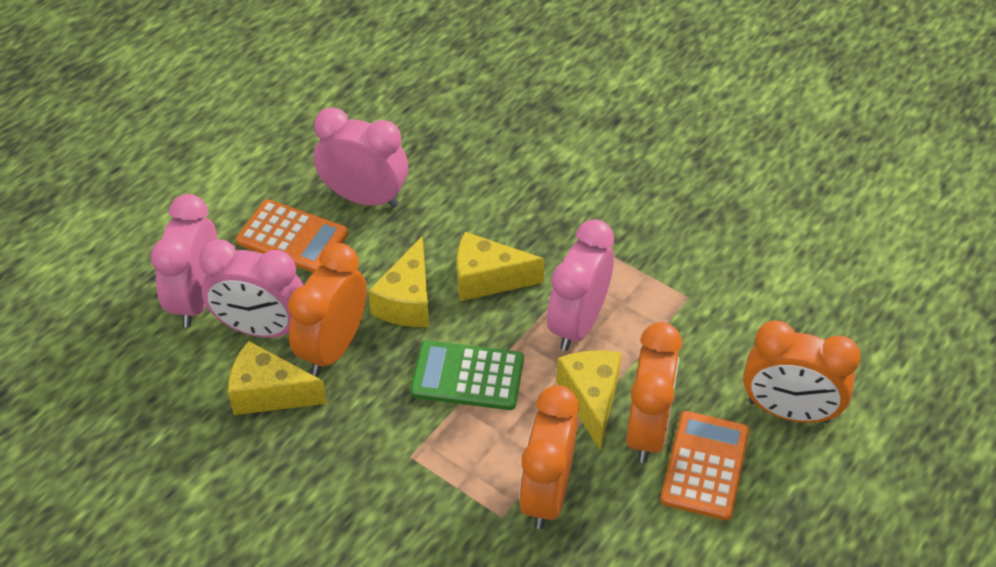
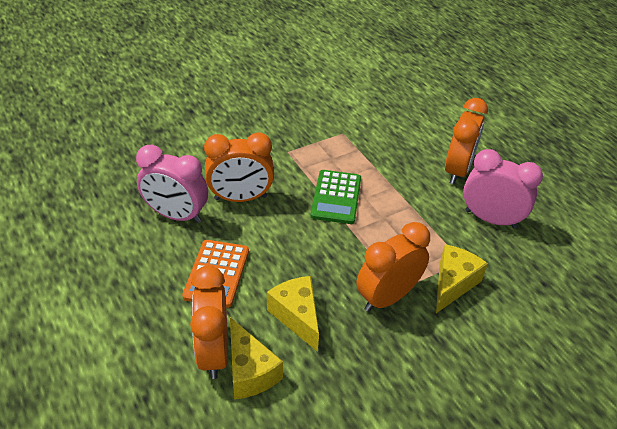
orange calculator: [236,200,348,272] [660,411,749,520] = 2 -> [182,240,249,308] = 1
pink clock: [151,194,218,328] [199,239,304,338] [314,107,408,208] [547,219,614,351] = 4 -> [136,145,208,223] [463,149,543,229] = 2
yellow cheese: [228,341,327,415] [368,236,429,327] [457,232,545,301] [556,350,621,451] = 4 -> [230,317,283,400] [267,276,319,352] [436,244,488,313] = 3

